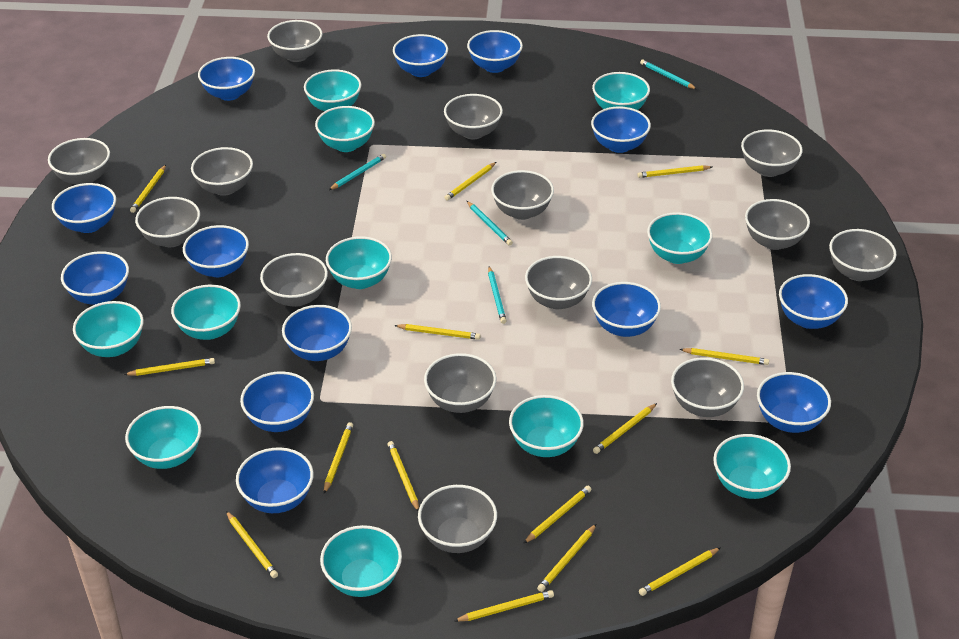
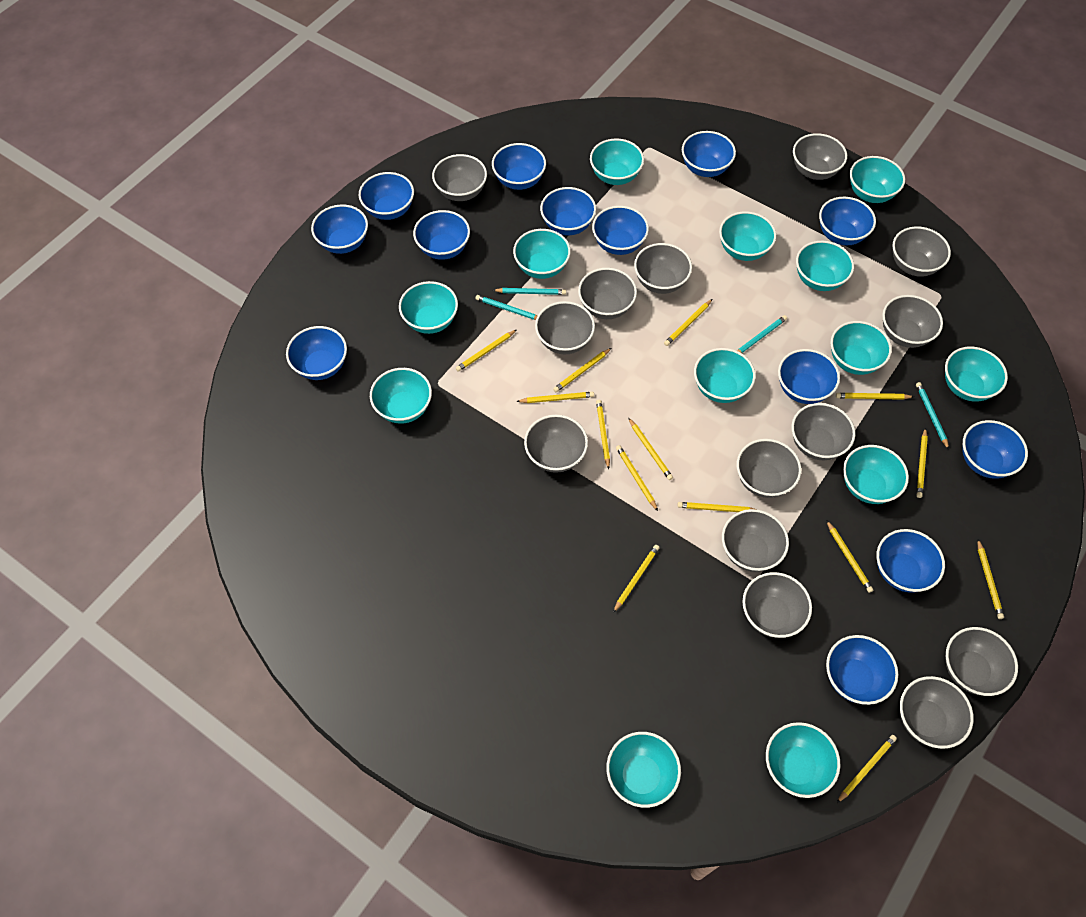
turquoise bowl: [73,301,144,357] [125,406,201,469] [171,285,241,340] [304,70,361,111] [315,106,375,152] [320,525,402,597] [326,236,392,289] [509,395,584,457] [592,72,650,110] [647,212,713,264] [713,434,791,499] = 11 -> [370,368,432,424] [399,281,458,334] [513,229,571,279] [590,138,644,185] [606,732,681,808] [694,348,756,403] [719,211,776,261] [766,722,841,798] [796,241,854,291] [830,321,892,375] [843,445,909,504] [850,156,905,203] [945,347,1008,402] = 13

